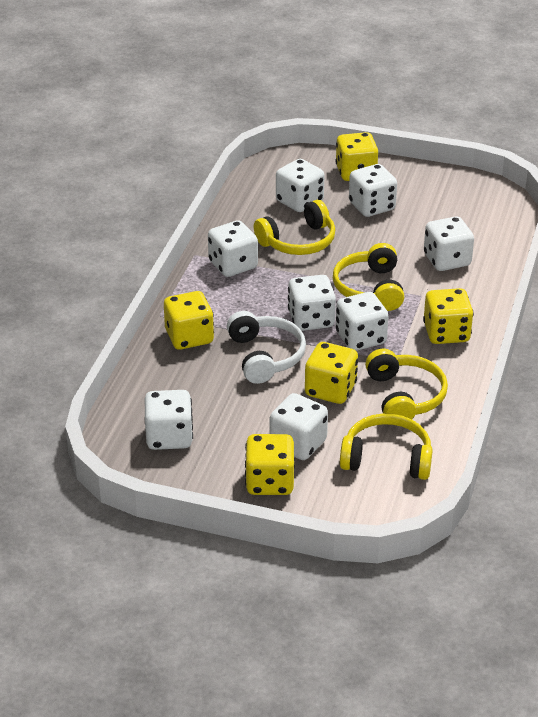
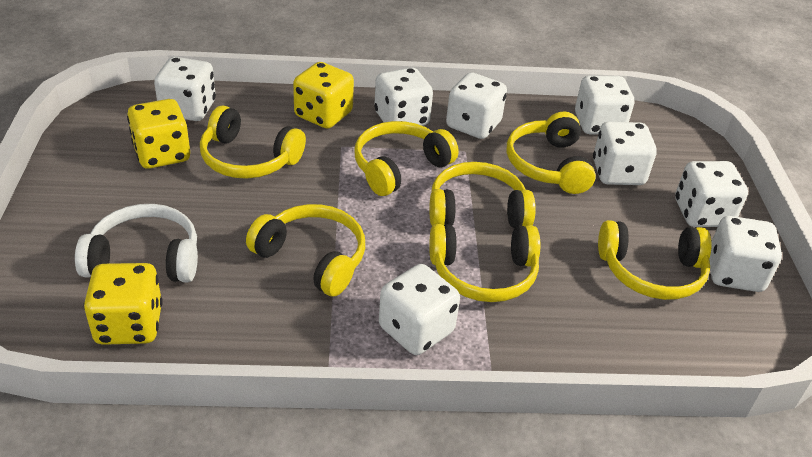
yellow dice: [164,291,214,350] [245,434,295,495] [305,342,358,404] [335,132,378,181] [423,288,474,344] = 5 -> [84,263,163,345] [127,99,190,169] [293,62,354,129] = 3
yellow headphones: [254,200,335,255] [333,243,404,311] [340,414,433,480] [365,349,448,419] = 4 -> [200,105,306,179] [246,204,365,297] [355,121,459,196] [429,162,536,228] [429,224,540,302] [507,112,596,194] [598,220,712,300] = 7

